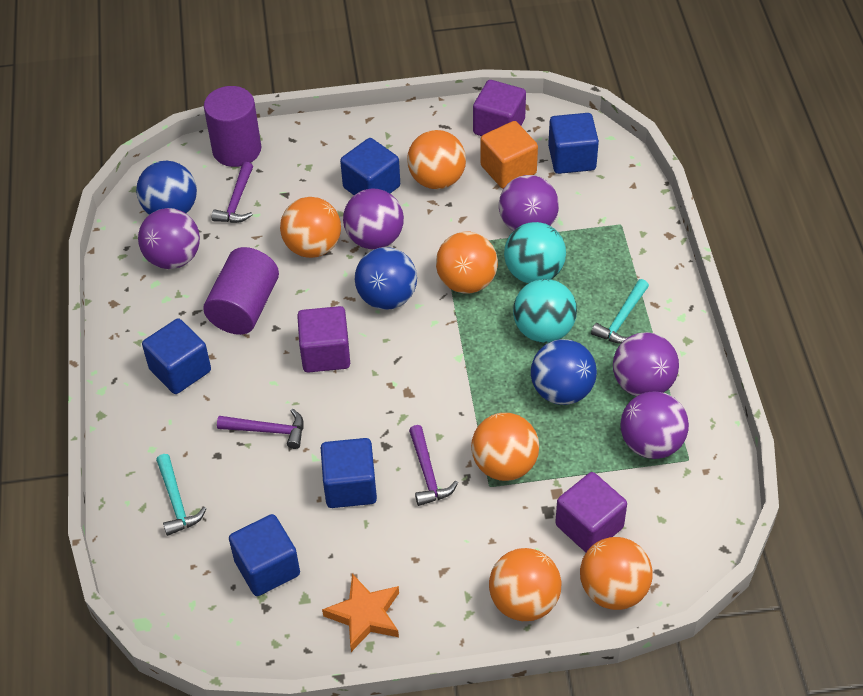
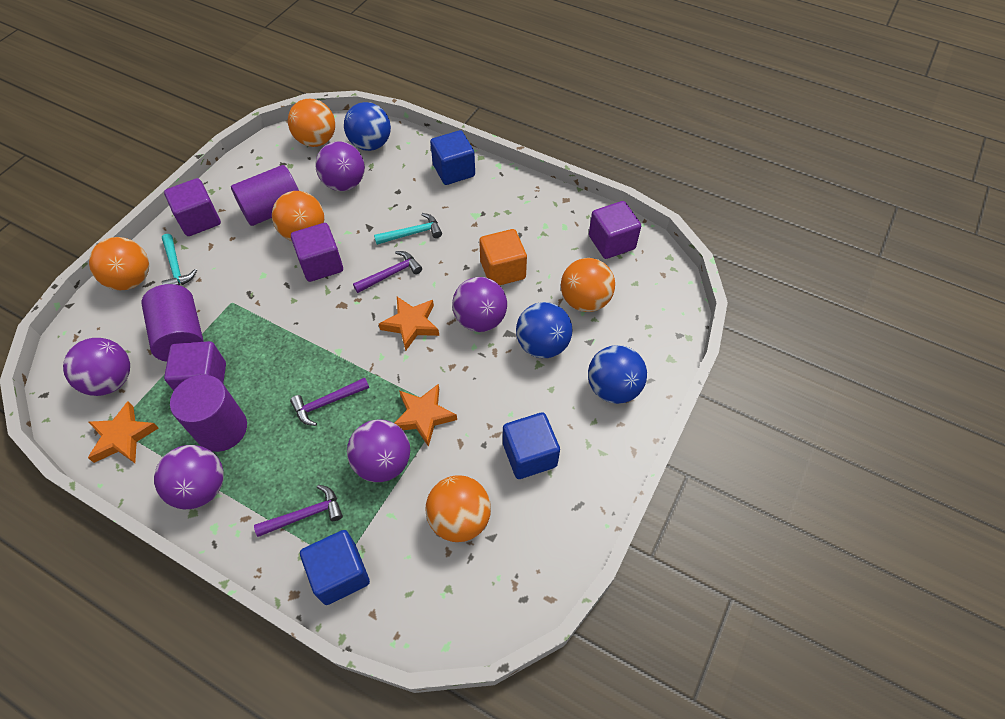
blue cube: [142,318,211,394] [229,514,300,596] [321,438,377,508] [340,138,400,195] [548,113,599,174] = 5 -> [300,530,370,605] [430,130,475,185] [503,412,560,479] = 3
orange ball: [280,197,341,258] [407,130,466,189] [436,232,498,293] [471,413,539,481] [489,548,561,621] [580,537,653,610] = 6 -> [89,237,149,290] [272,191,324,241] [288,99,335,147] [426,475,491,542] [561,258,615,312] = 5
orange star: [322,574,399,652] = 1 -> [88,401,159,463] [379,297,439,351] [394,384,457,447] = 3
purple cube: [297,306,350,373] [473,80,526,136] [555,472,627,552] = 3 -> [164,178,221,236] [164,341,226,391] [291,223,343,282] [589,201,641,259] = 4
purple cylinder: [203,247,279,335] [204,86,261,167] = 2 -> [141,284,204,362] [170,375,247,452] [231,165,299,226] = 3
turquoise ball: [504,222,566,283] [513,279,577,343] = 2 -> none = 0

